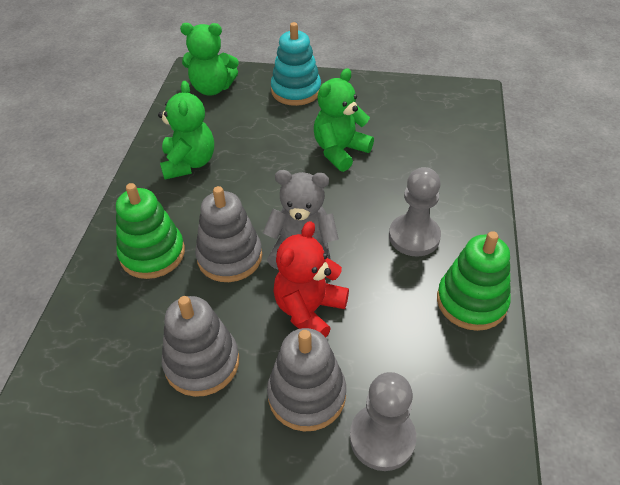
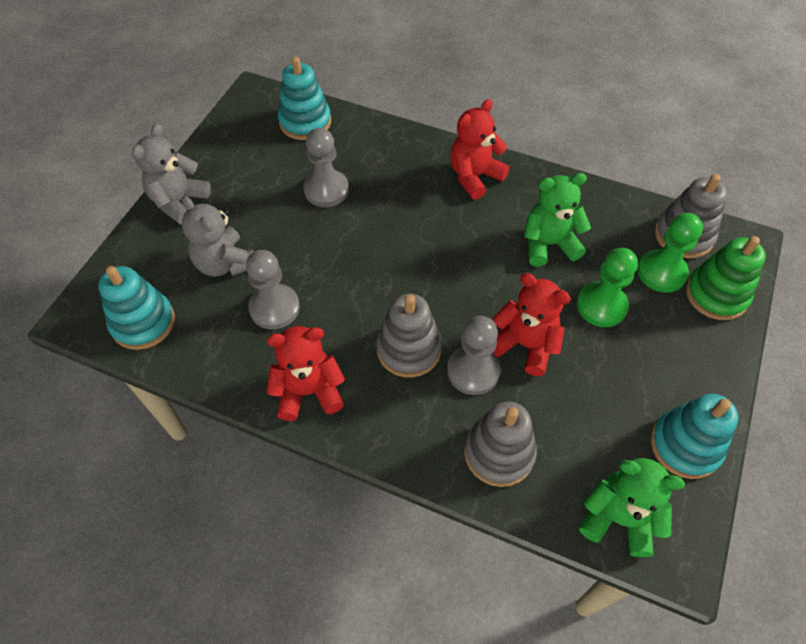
green pawn: none = 0 -> [577,248,638,327] [637,213,703,293] = 2
green stacking toy: [116,183,185,279] [437,231,511,331] = 2 -> [686,236,766,320] = 1
green teddy bear: [158,81,214,179] [180,23,238,96] [314,68,374,172] = 3 -> [524,173,591,267] [579,458,685,557] = 2
grey pawn: [350,372,416,471] [389,167,441,257] = 2 -> [246,250,300,330] [303,128,349,207] [447,316,501,395] = 3
grey teddy bear: [263,170,339,269] = 1 -> [132,124,211,225] [182,196,254,277] = 2
red teddy bear: [273,221,349,338] = 1 -> [267,326,345,421] [450,99,509,200] [492,273,571,376] = 3
turquoise stacking toy: [271,22,321,106] = 1 -> [98,266,175,350] [278,56,331,140] [651,394,738,479] = 3

